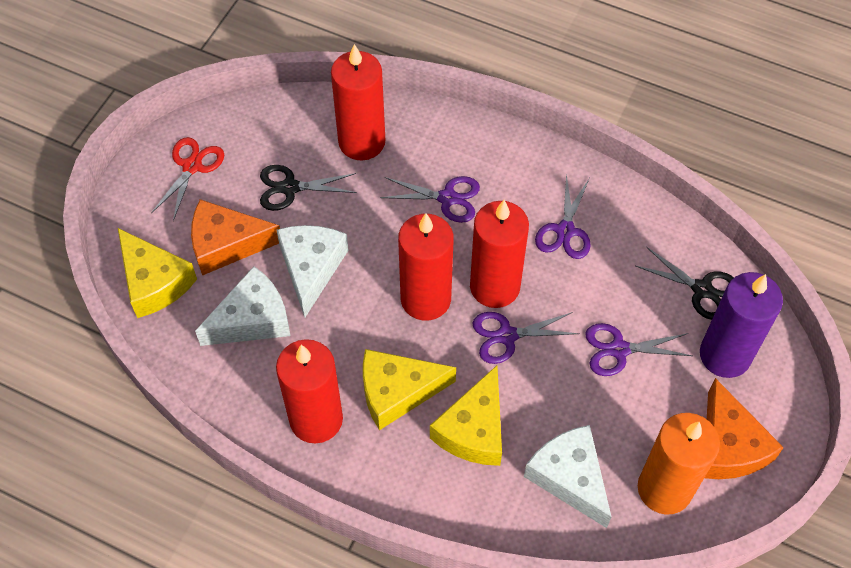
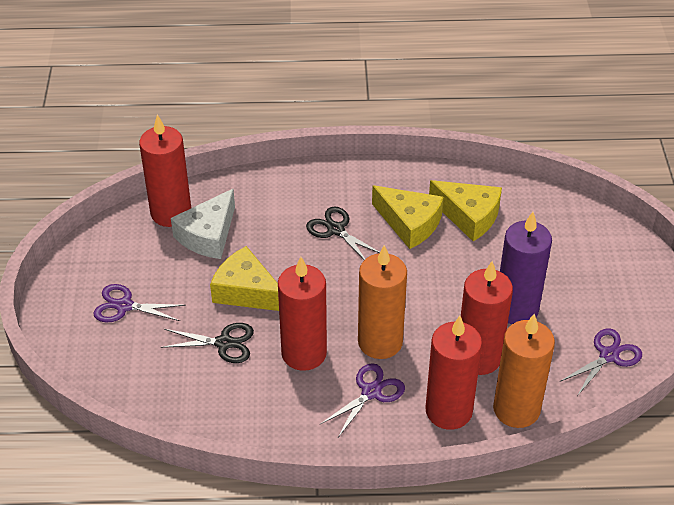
orange candle: [638,413,720,515] = 1 -> [358,245,407,359] [493,314,555,428] = 2
orange cheese: [191,199,280,276] [705,378,784,479] = 2 -> none = 0
purple scissors: [380,176,480,223] [472,312,580,364] [535,173,591,259] [585,323,692,376] = 4 -> [93,284,186,322] [320,363,405,437] [561,328,642,396] = 3
red scissors: [151,137,224,221] = 1 -> none = 0
white cheese: [195,266,290,346] [276,225,349,317] [524,425,611,528] = 3 -> [171,189,235,259] = 1

